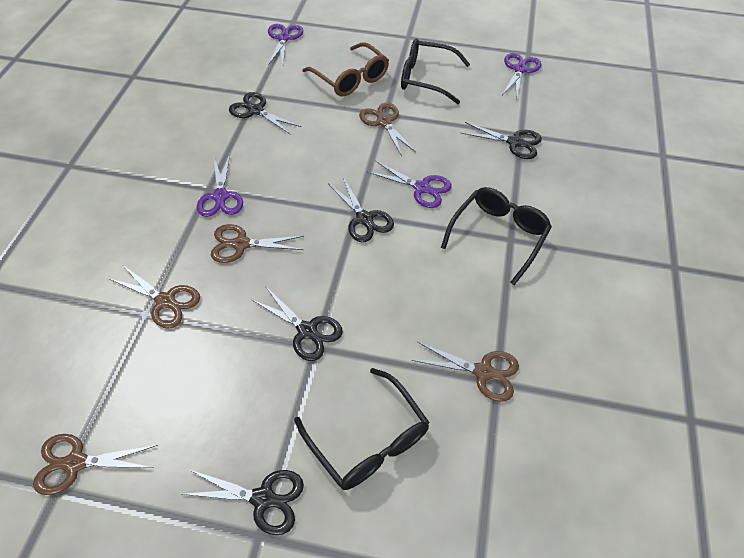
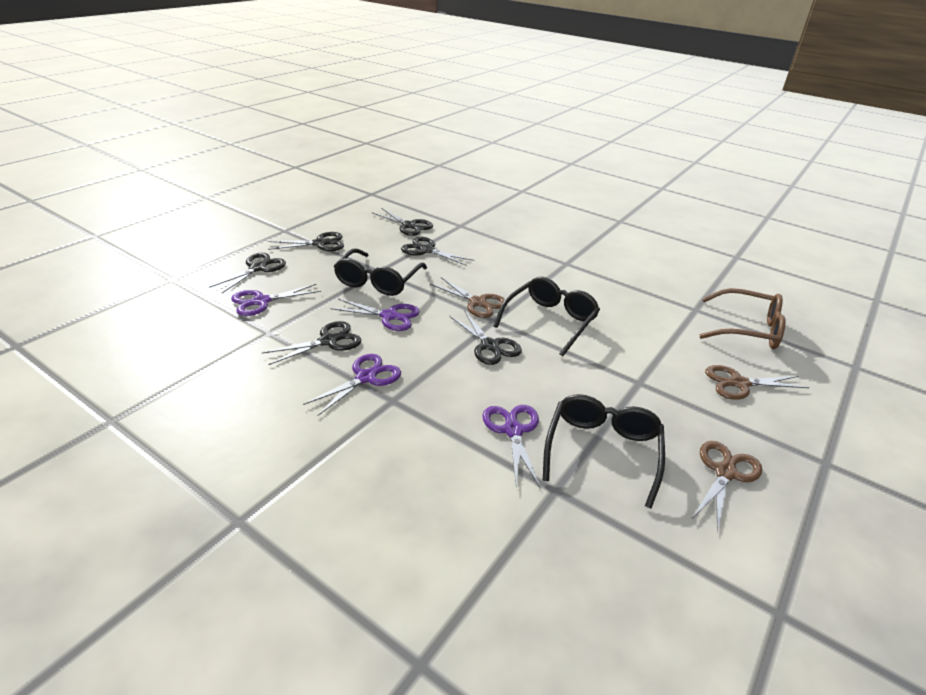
black scissors: [183,470,304,535] [229,92,301,135] [251,286,343,361] [328,177,394,242] [461,122,542,159] = 5 -> [209,253,286,293] [262,321,361,365] [268,232,344,251] [372,208,433,236] [401,237,474,266] [449,310,522,365] = 6
brown scissors: [33,434,158,495] [110,265,200,329] [211,224,304,263] [359,103,416,156] [412,342,519,402] = 5 -> [430,277,507,318] [693,441,762,532] [705,365,809,400] = 3

